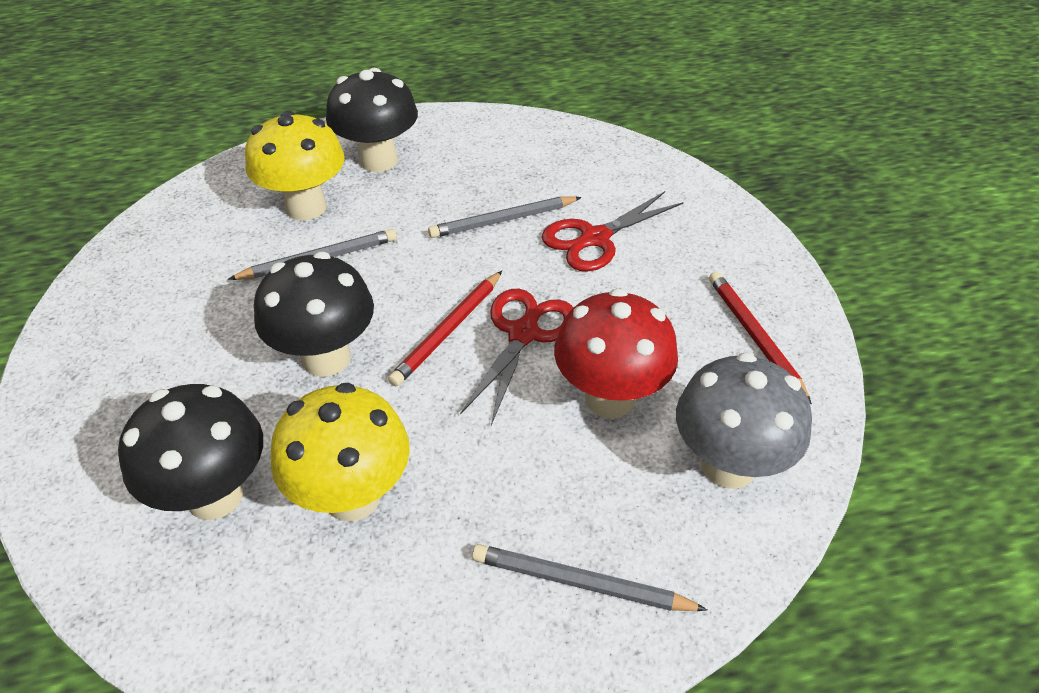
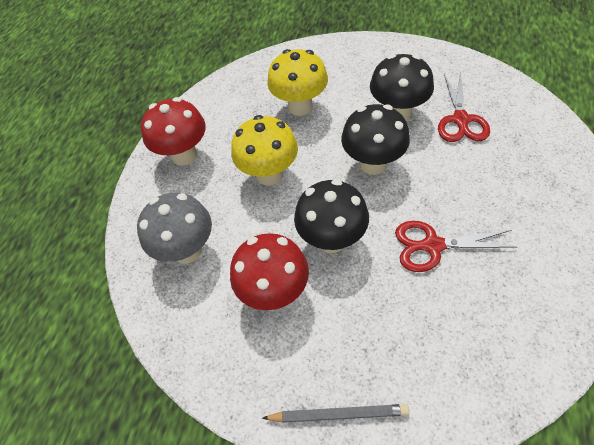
grey pencil: [228,229,397,280] [428,196,582,238] [472,544,707,611] = 3 -> [262,404,409,423] = 1
red mushroom: [554,289,678,418] = 1 -> [141,97,206,166] [230,233,309,310] = 2
red pencil: [388,271,502,386] [709,272,812,404] = 2 -> none = 0

